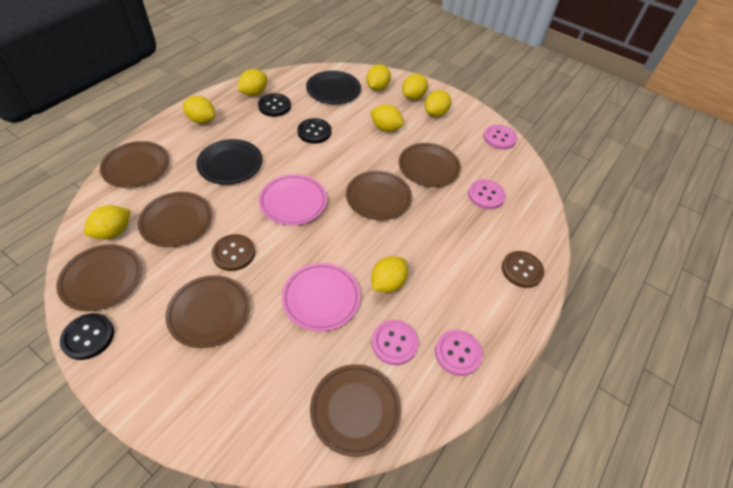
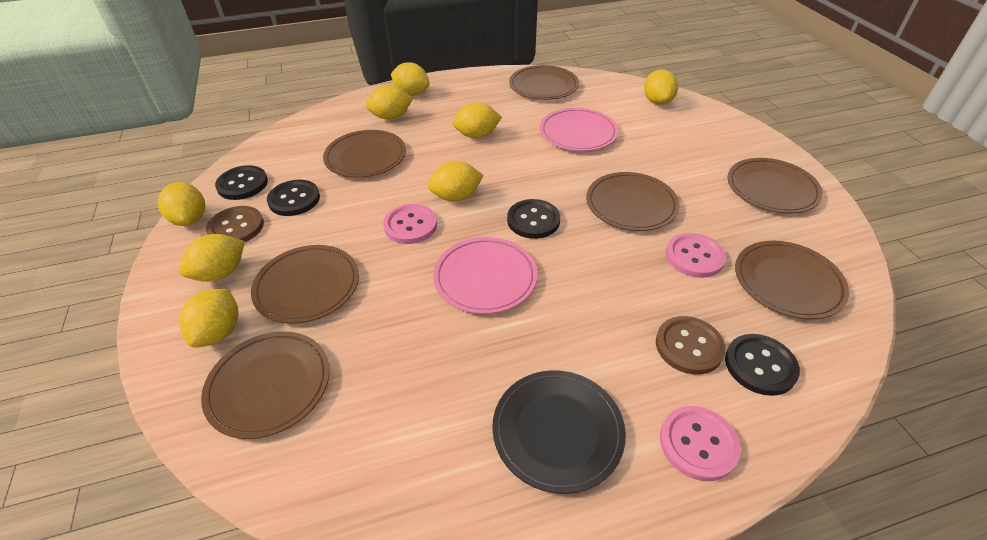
black button: [60,313,114,360] [258,93,291,117] [298,118,331,144] = 3 -> [215,165,268,200] [267,180,320,216] [507,199,560,239] [725,334,800,396] = 4
black plate: [196,139,262,185] [306,71,361,104] = 2 -> [492,370,626,494] = 1
pink button: [372,320,418,365] [435,330,483,376] [468,179,506,209] [483,125,517,150] = 4 -> [383,204,437,244] [660,406,741,481] [666,233,726,278] = 3

